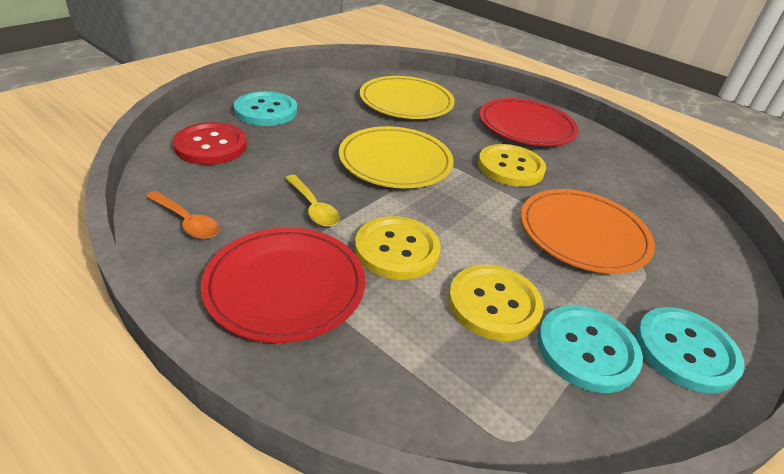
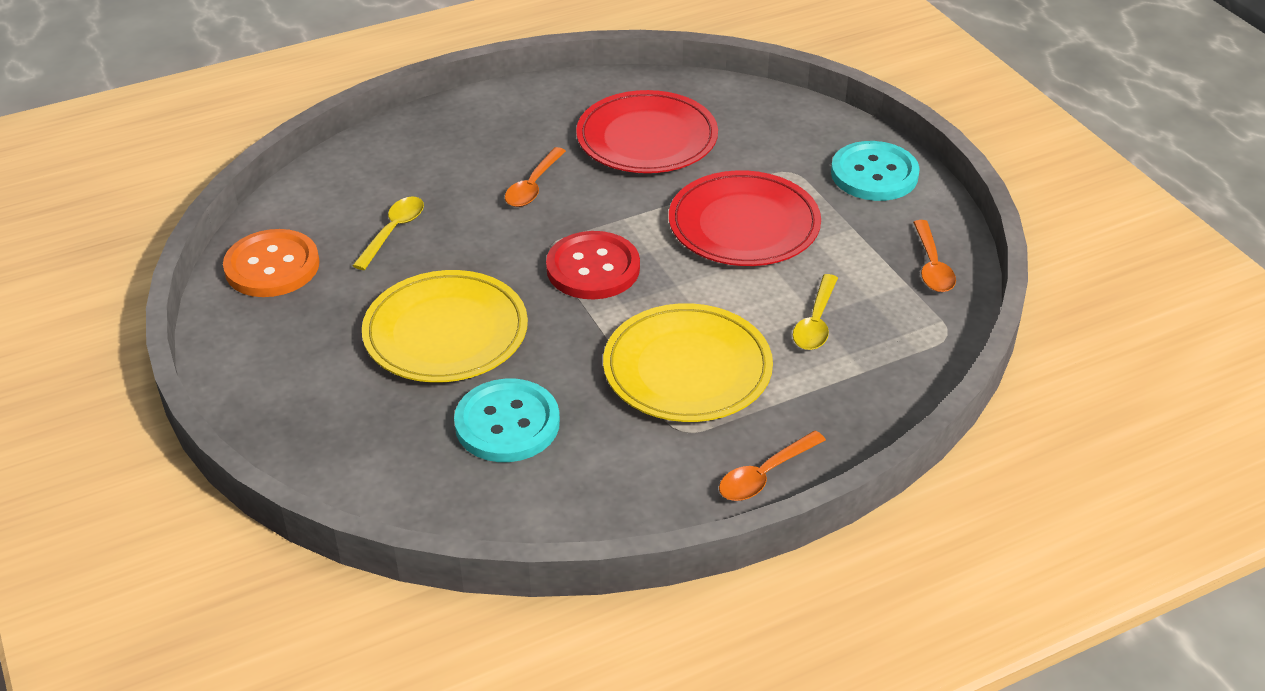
orange button: none = 0 -> [223,229,320,297] = 1
orange plate: [521,189,655,274] = 1 -> none = 0
orange spoon: [146,191,219,239] = 1 -> [505,147,566,207] [719,431,826,501] [913,220,956,292] = 3
turquoise button: [234,91,297,126] [537,305,643,393] [636,307,745,393] = 3 -> [454,379,560,462] [831,141,920,201] = 2
yellow button: [355,216,441,280] [448,265,544,341] [478,144,546,187] = 3 -> none = 0
yellow spoon: [285,175,340,227] = 1 -> [352,196,424,270] [793,274,838,350] = 2

